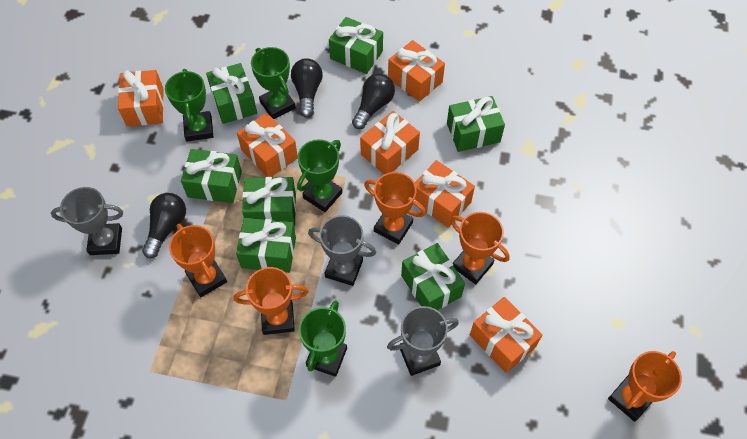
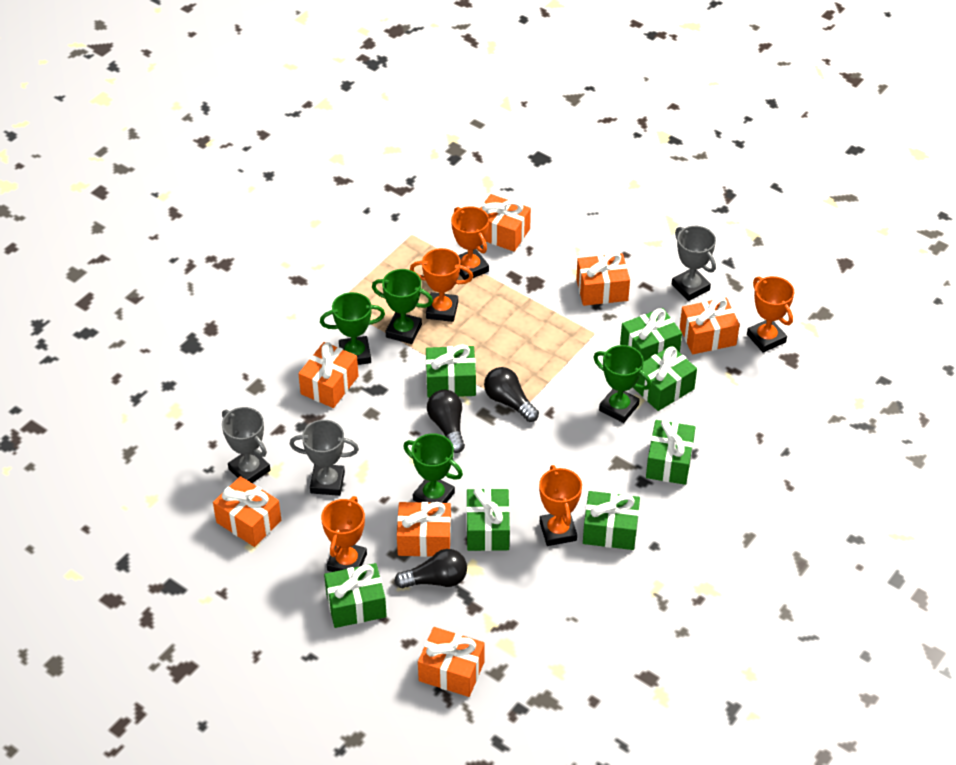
orange gift: [118,70,164,127] [237,113,298,177] [360,111,420,174] [388,40,445,102] [415,160,475,228] [470,297,542,373] = 6 -> [213,476,281,547] [298,342,358,408] [397,502,451,557] [418,627,485,697] [480,194,531,252] [576,252,630,306] [680,297,740,354] = 7

